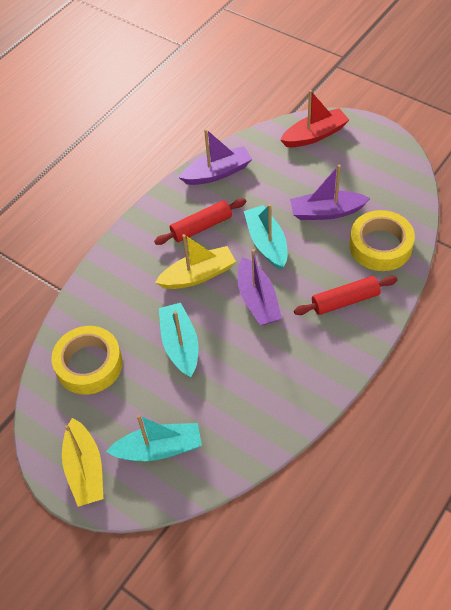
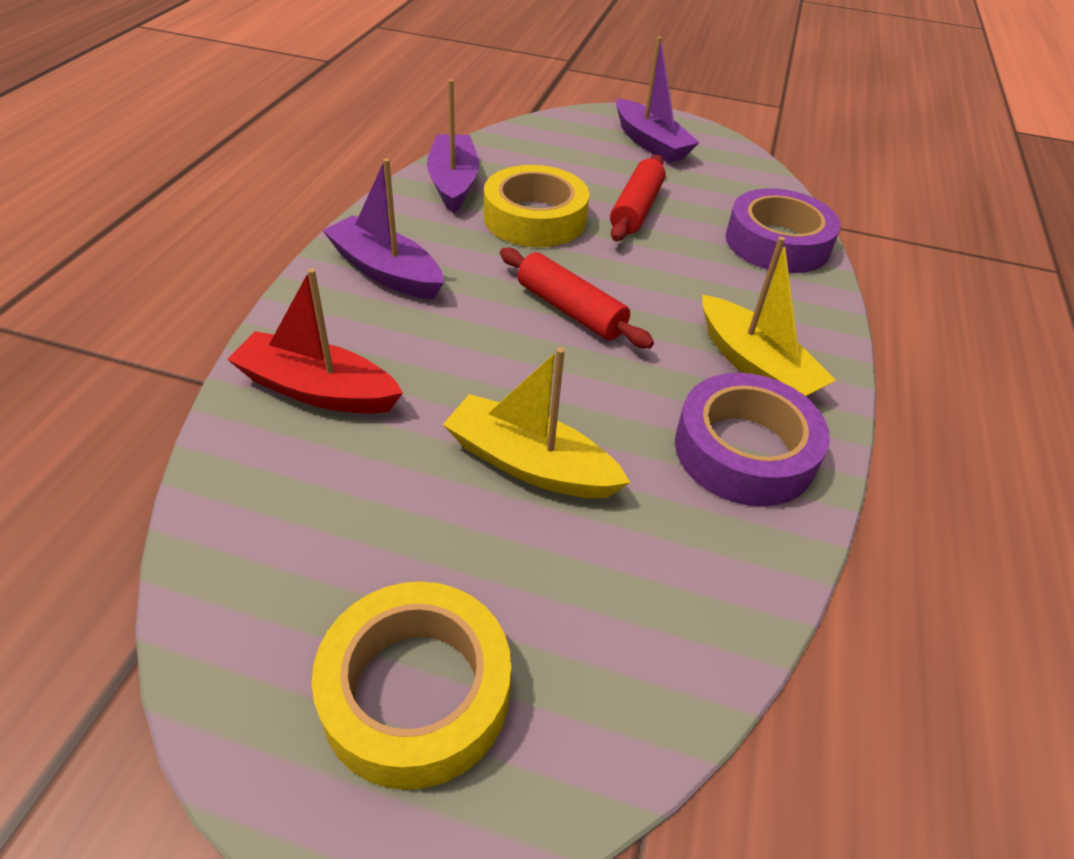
purple tape: none = 0 -> [675,373,830,507] [726,188,841,273] = 2
turquoise boat: [106,414,202,461] [159,303,198,377] [244,204,287,270] = 3 -> none = 0

